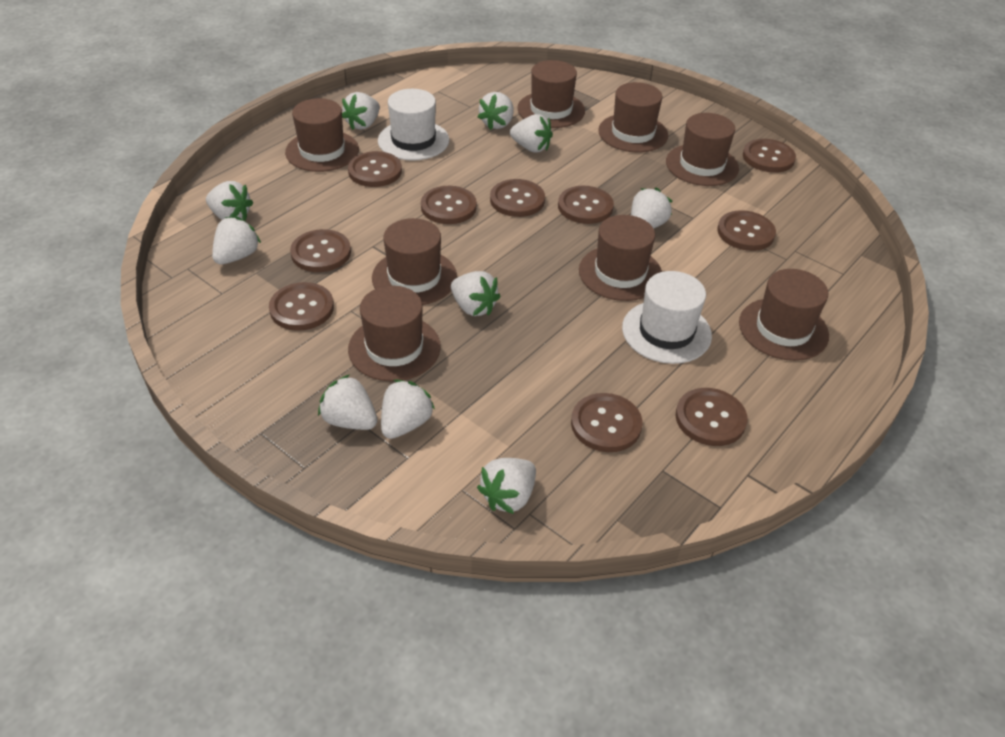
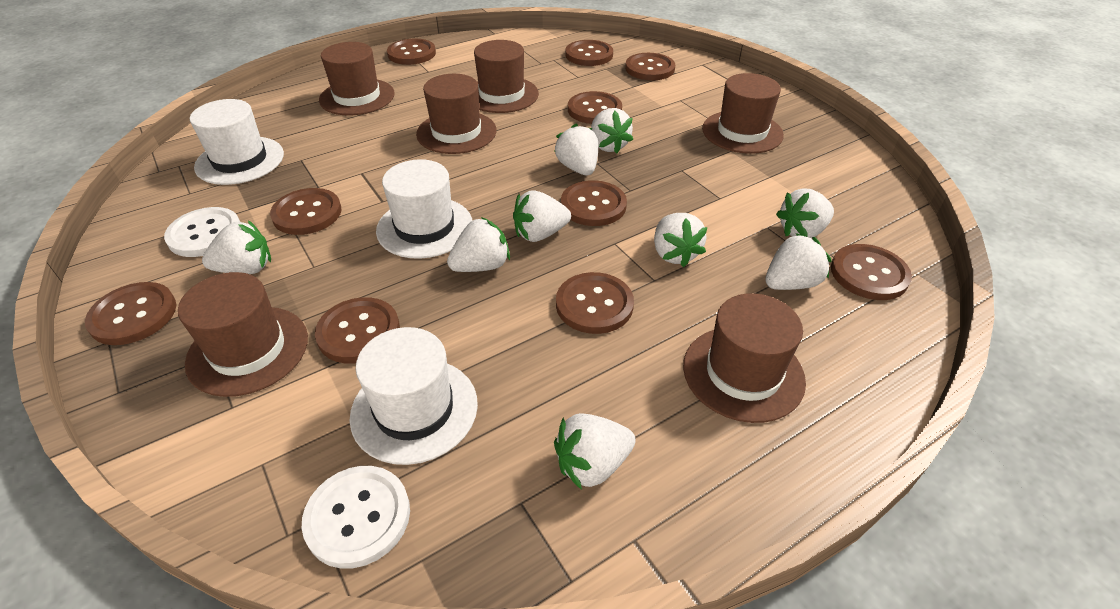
brown hat: [285,98,359,172] [348,286,441,382] [372,218,457,305] [517,60,585,128] [579,215,662,301] [598,82,668,153] [666,113,739,186] [739,269,829,361] = 8 -> [178,272,308,397] [319,42,395,115] [416,74,497,154] [474,40,539,113] [683,293,806,423] [702,73,784,154] = 6
white button: none = 0 -> [164,207,240,257] [302,466,410,569] = 2
white hat: [378,89,449,161] [622,271,712,364] = 2 -> [190,99,284,185] [350,327,478,465] [376,159,472,259] = 3
white strawberry: [206,181,253,221] [212,216,261,264] [318,374,377,430] [342,92,380,130] [381,380,435,439] [451,271,501,316] [477,458,536,514] [478,92,513,130] [510,114,553,153] [631,188,672,229] = 10 -> [202,220,271,274] [447,217,510,272] [513,190,571,242] [554,124,598,176] [554,413,636,490] [591,108,633,154] [654,213,707,267] [765,233,832,290] [776,188,834,238] = 9

